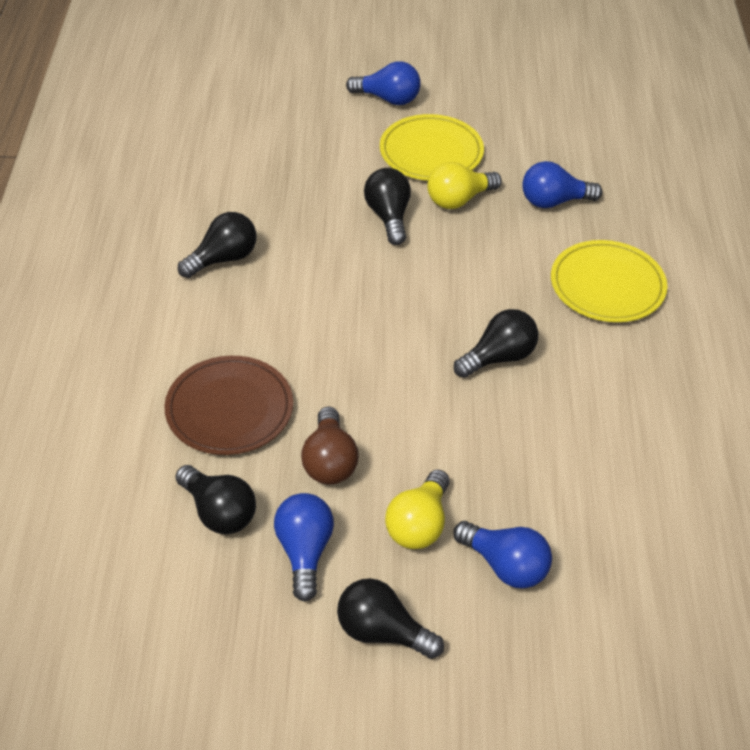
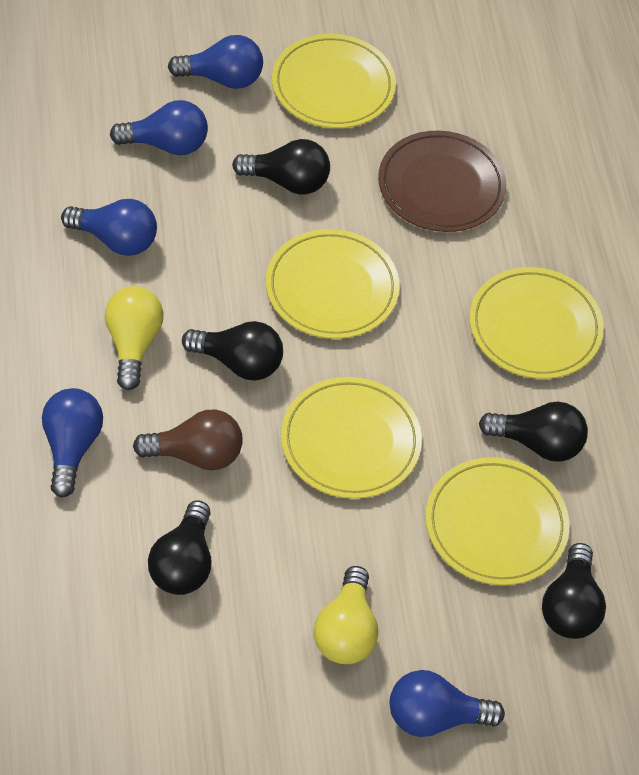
blue light bulb: [274,493,334,602] [346,62,421,105] [453,521,552,588] [523,161,602,208] = 4 -> [42,388,103,498] [61,199,157,256] [110,100,208,156] [168,35,263,89] [390,670,505,737] = 5
yellow plate: [380,114,484,181] [551,240,667,322] = 2 -> [266,229,400,339] [272,34,396,128] [281,377,422,499] [425,457,569,585] [469,267,604,379] = 5

